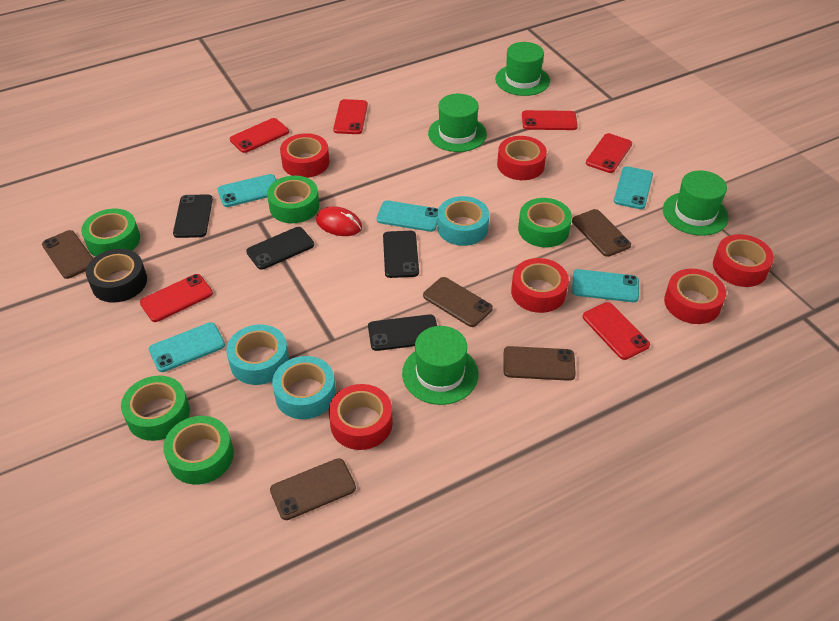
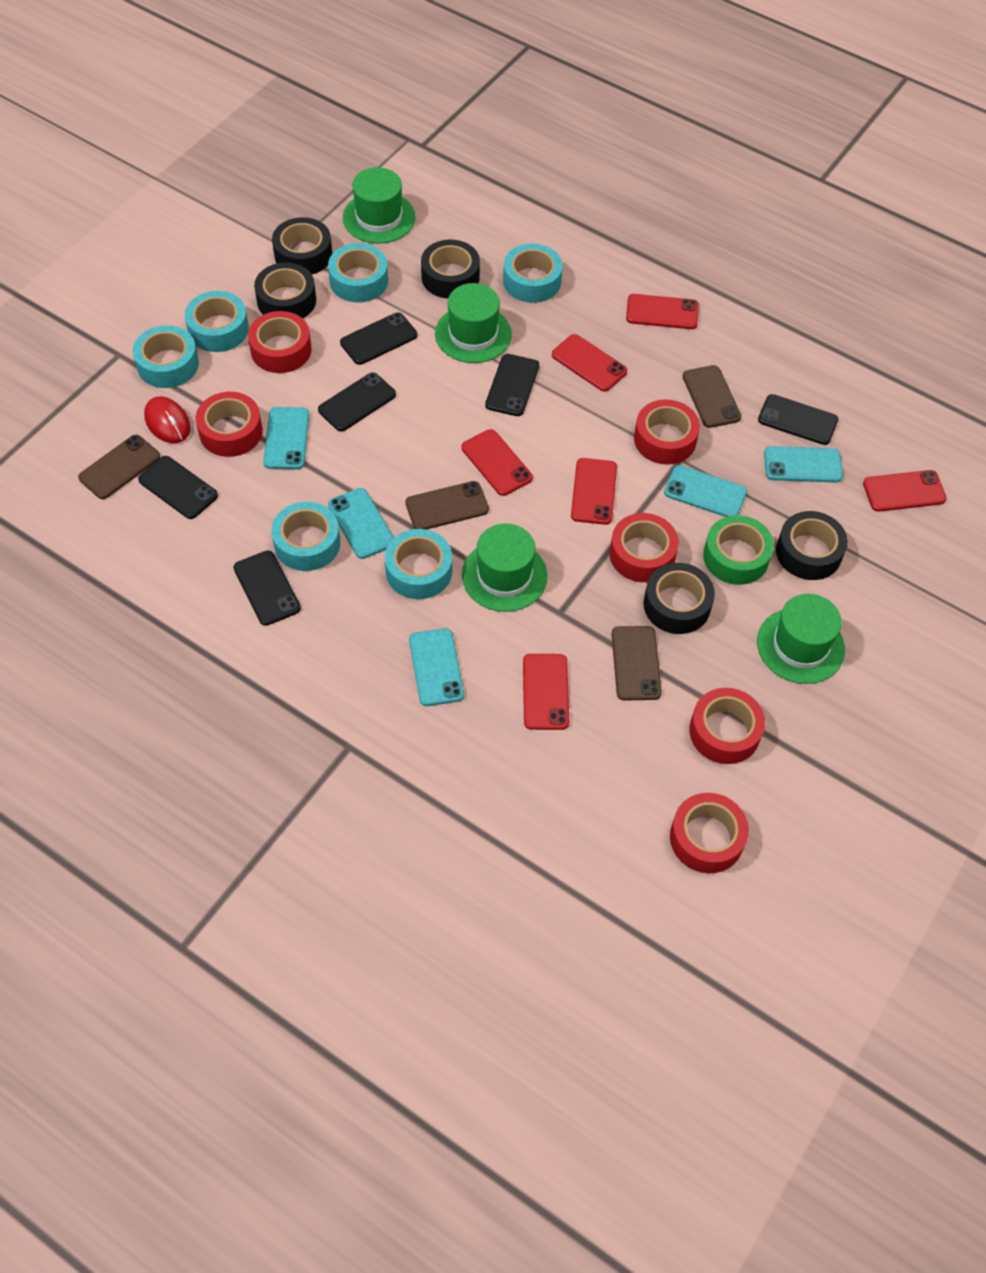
black phone: [173,194,213,238] [246,227,314,270] [368,314,437,351] [383,231,419,278] = 4 -> [138,456,218,519] [234,550,301,626] [318,372,396,431] [340,313,417,365] [485,354,539,416] [758,394,838,445] = 6
black tape: [86,249,147,303] = 1 -> [254,262,316,319] [272,217,332,274] [421,240,480,299] [643,563,715,634] [776,511,848,580] = 5
brown phone: [42,230,93,279] [270,458,356,520] [423,277,493,327] [504,346,576,381] [572,209,631,257] = 5 -> [78,435,160,499] [405,481,489,530] [612,626,662,700] [682,365,741,428] = 4
green tape: [81,209,140,257] [121,376,190,441] [163,416,234,485] [267,176,319,223] [518,198,572,247] = 5 -> [703,515,774,585] = 1
turquoise tape: [226,324,289,385] [272,356,336,419] [437,196,489,246] = 3 -> [133,325,199,388] [185,291,249,352] [271,502,340,571] [328,243,388,302] [385,529,452,599] [503,244,563,303] = 6

